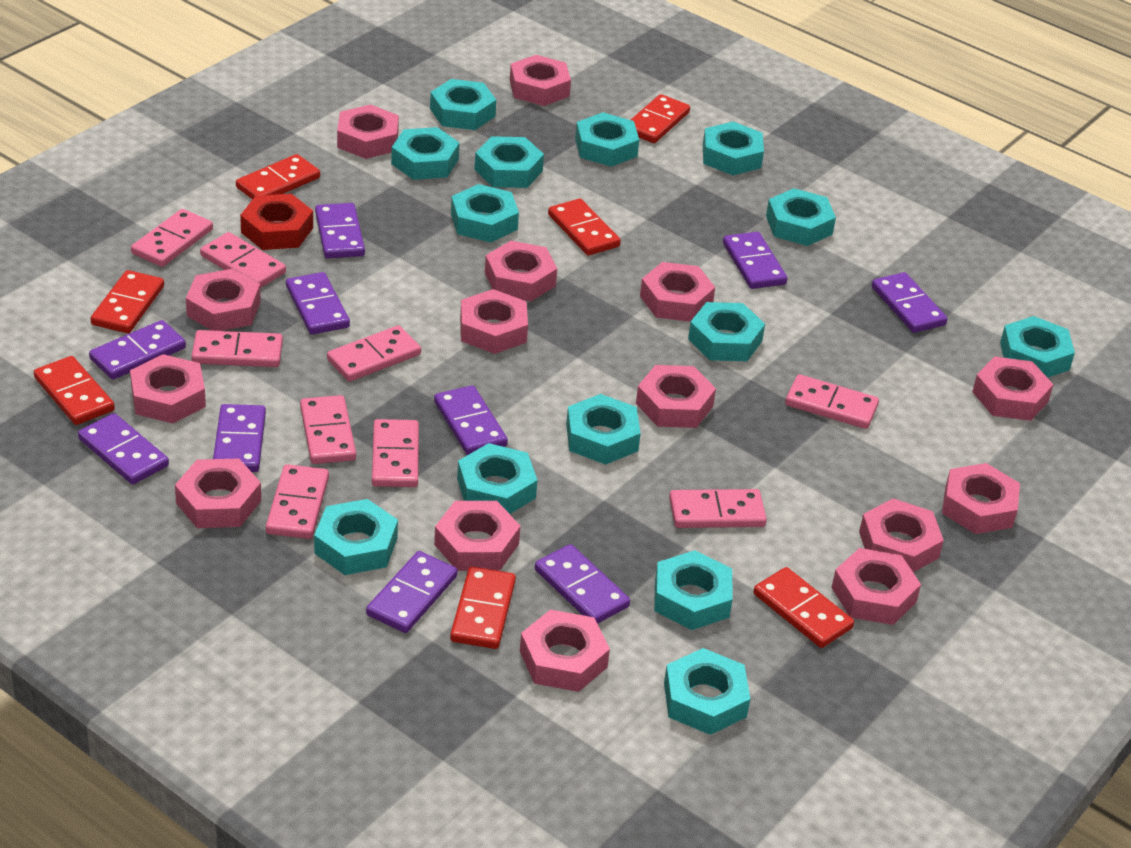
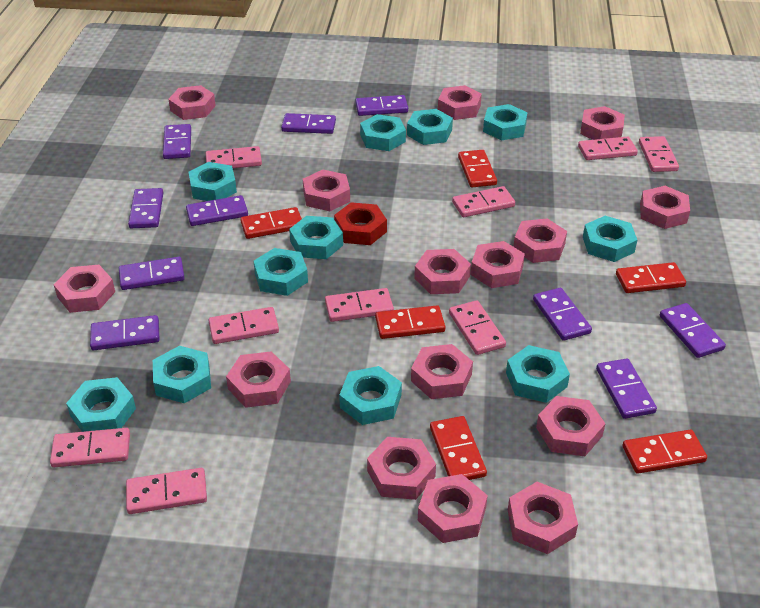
red domino: [34,356,115,425] [90,270,164,333] [236,154,320,200] [450,567,516,649] [548,199,621,256] [631,94,690,143] [754,567,854,648] = 7 -> [240,207,302,239] [375,305,445,339] [430,416,487,480] [458,150,497,187] [616,262,686,293] [623,429,707,474] = 6
turquoise nut: [314,499,398,575] [391,127,460,180] [430,79,496,130] [451,184,519,242] [457,443,537,514] [474,136,544,188] [566,394,641,465] [575,112,639,167] [654,550,733,630] [664,648,750,735] [688,302,765,361] [703,122,764,175] [766,188,836,246] [1000,316,1075,378] = 14 -> [66,377,136,432] [153,346,211,403] [189,162,237,201] [253,248,308,296] [289,216,343,259] [339,366,402,425] [360,114,406,151] [407,109,453,145] [483,104,528,141] [506,345,570,403] [583,216,637,262] = 11

